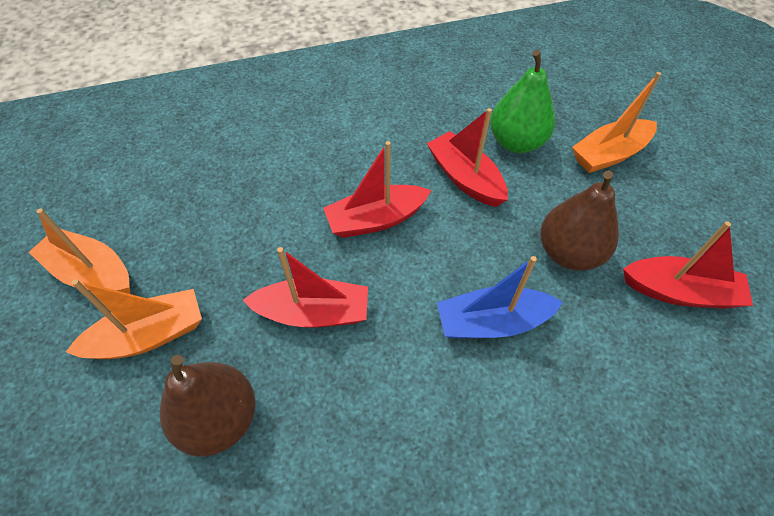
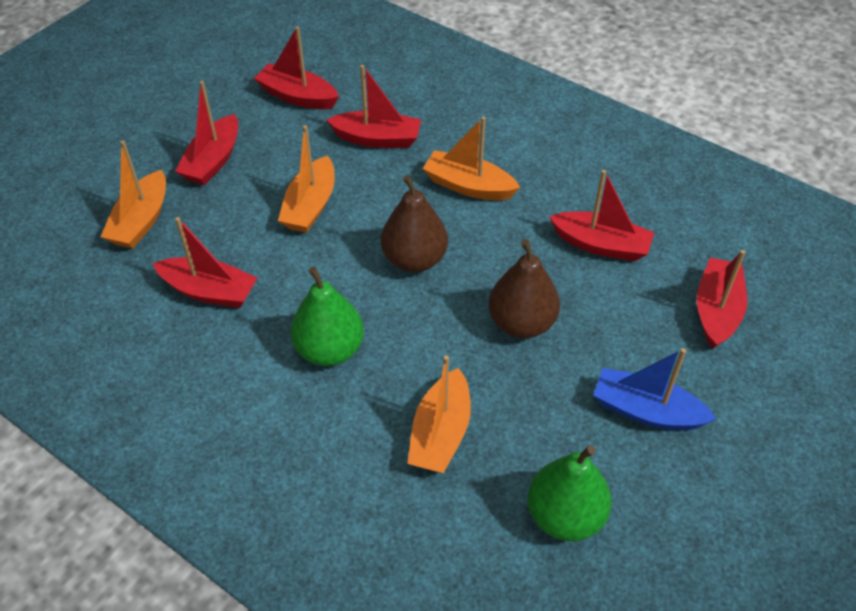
green pear: [490,50,555,153] = 1 -> [291,267,364,366] [528,445,612,541] = 2
orange boat: [29,209,131,294] [66,279,202,359] [572,72,661,173] = 3 -> [100,141,166,249] [278,125,335,233] [407,355,471,473] [423,116,520,200] = 4
red boat: [243,247,368,328] [323,141,431,238] [427,108,508,207] [623,221,753,309] = 4 -> [153,217,257,308] [175,81,238,185] [254,27,339,109] [326,65,421,148] [549,170,655,261] [697,250,747,349] = 6

